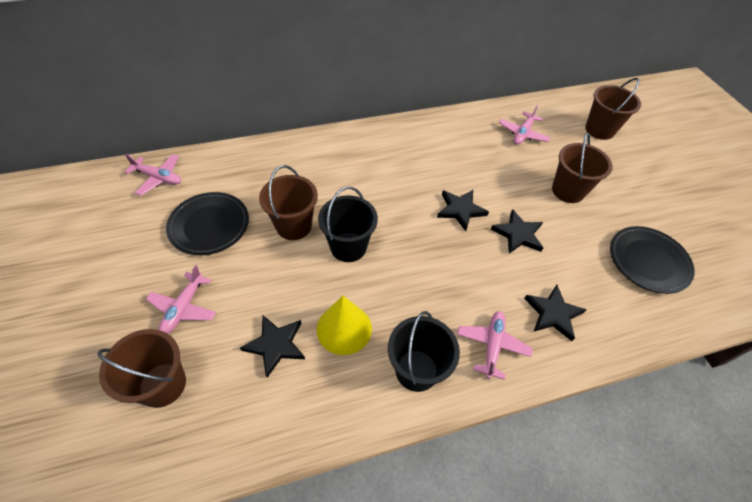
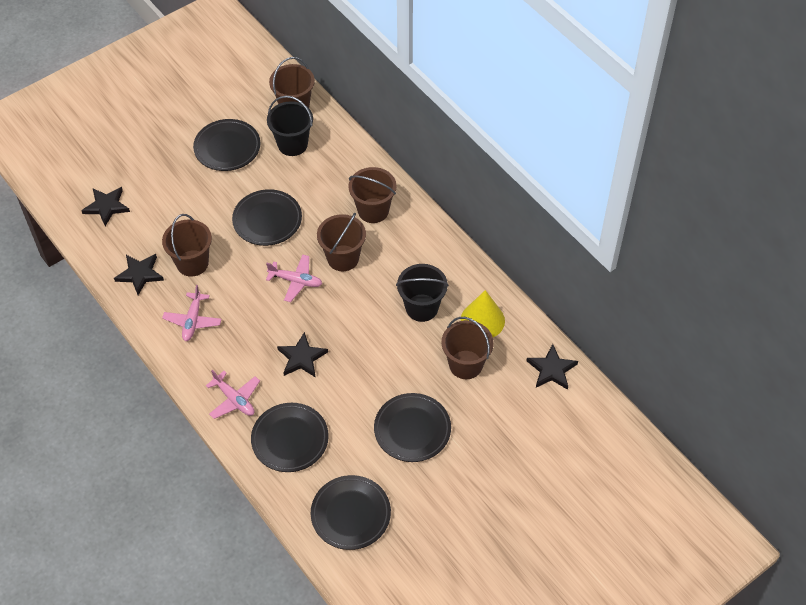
black plate: [166,192,249,255] [610,226,695,294] = 2 -> [193,119,261,171] [232,189,302,246] [251,403,329,472] [311,475,391,550] [374,393,451,462] = 5
brown bucket: [97,329,186,408] [259,165,318,240] [552,132,613,203] [585,78,641,140] = 4 -> [162,214,212,277] [269,57,315,108] [317,213,366,271] [348,167,397,223] [442,317,494,379] = 5
pink plane: [125,154,181,196] [146,265,216,334] [457,311,533,380] [499,105,550,145] = 4 -> [162,285,222,341] [206,370,260,419] [266,254,322,302] = 3

